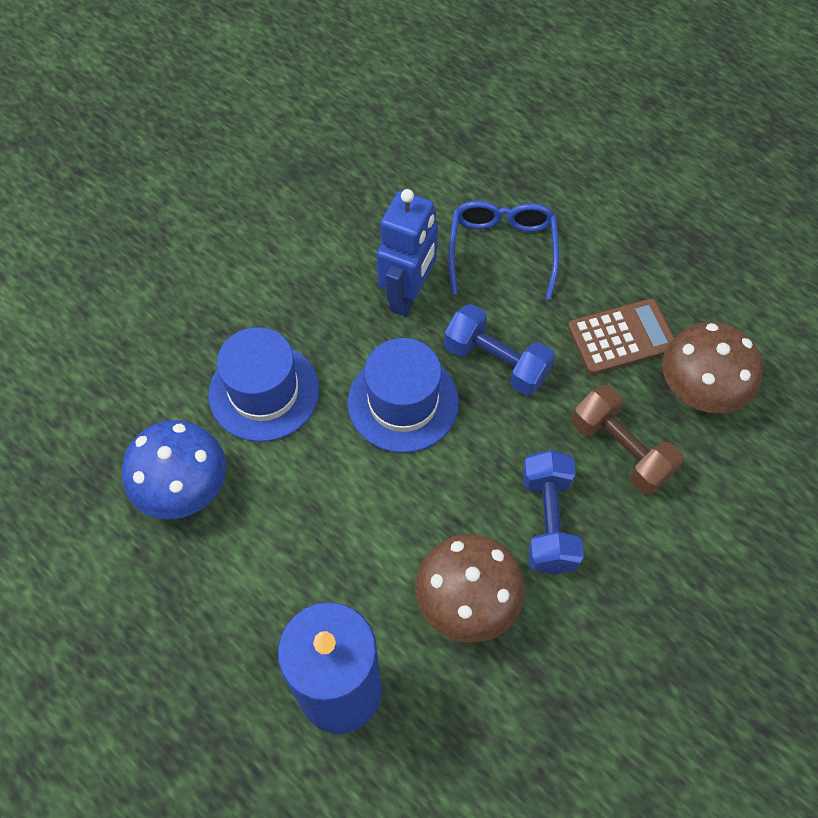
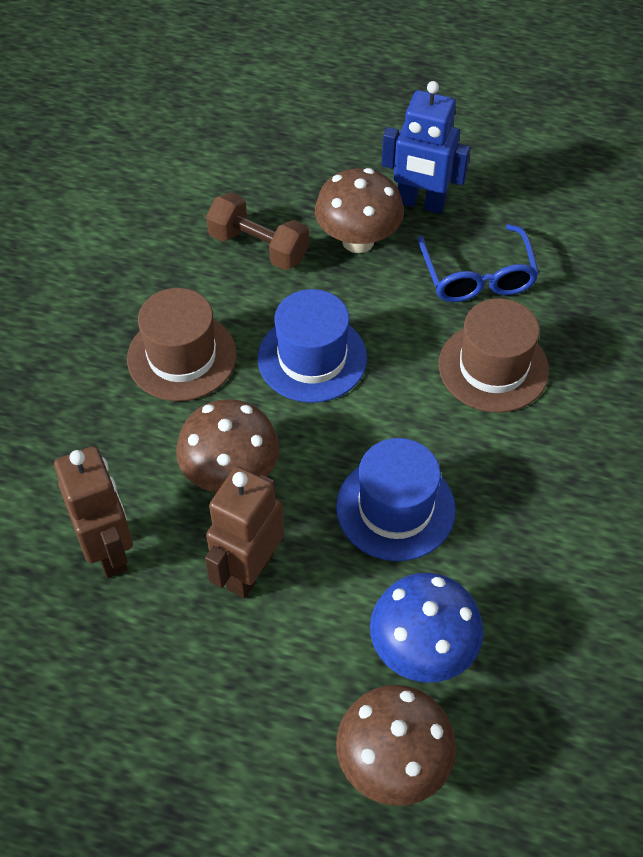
blue candle: [278,602,382,734] = 1 -> none = 0
blue dumbbell: [444,304,555,396] [522,450,584,574] = 2 -> none = 0
brown calculator: [568,299,675,375] = 1 -> none = 0
brown hat: none = 0 -> [127,288,237,401] [439,298,549,413] = 2
brown mushroom: [415,534,525,643] [662,322,763,414] = 2 -> [176,399,280,493] [315,168,404,253] [336,685,456,806] = 3
brown robot: none = 0 -> [54,446,133,578] [205,467,284,599] = 2

